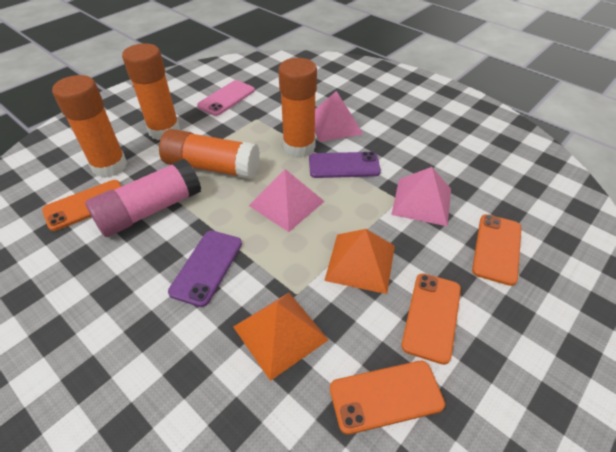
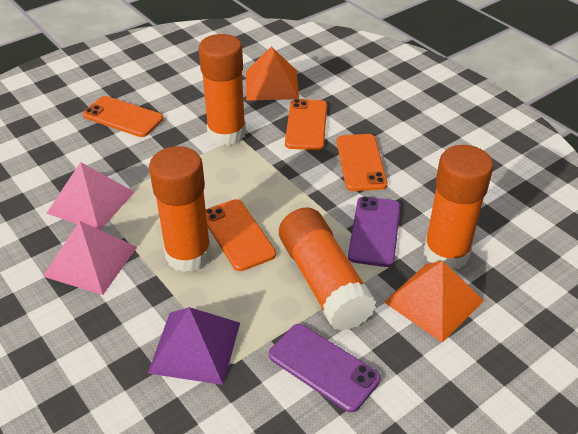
pink glue stick: [85,159,201,237] = 1 -> none = 0
pink phone: [197,80,255,116] = 1 -> none = 0
pink pyramid: [249,169,325,232] [315,91,363,142] [391,167,451,226] = 3 -> [43,221,137,295] [46,162,134,230] = 2
purple pyramid: none = 0 -> [148,307,240,385] = 1

